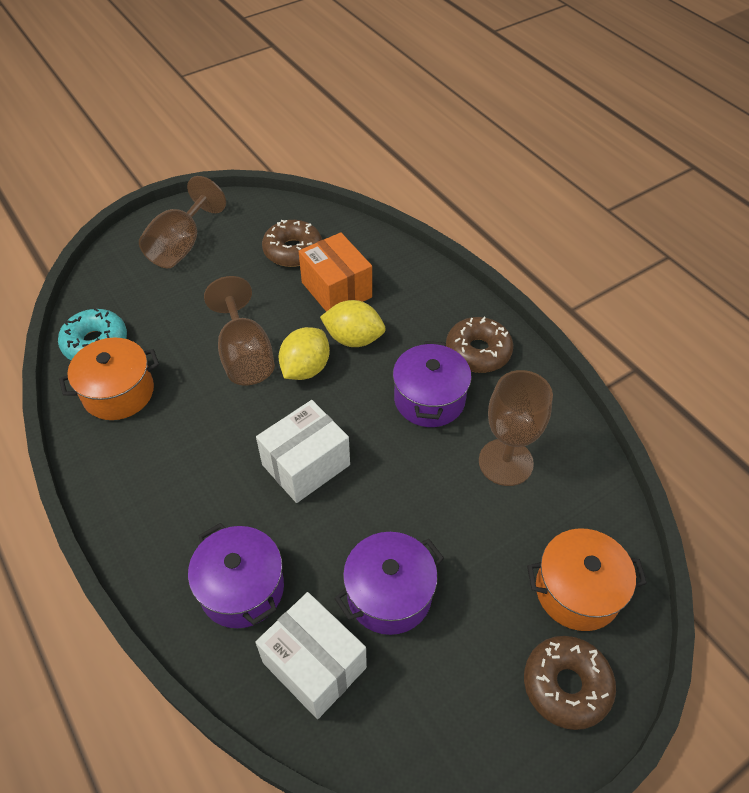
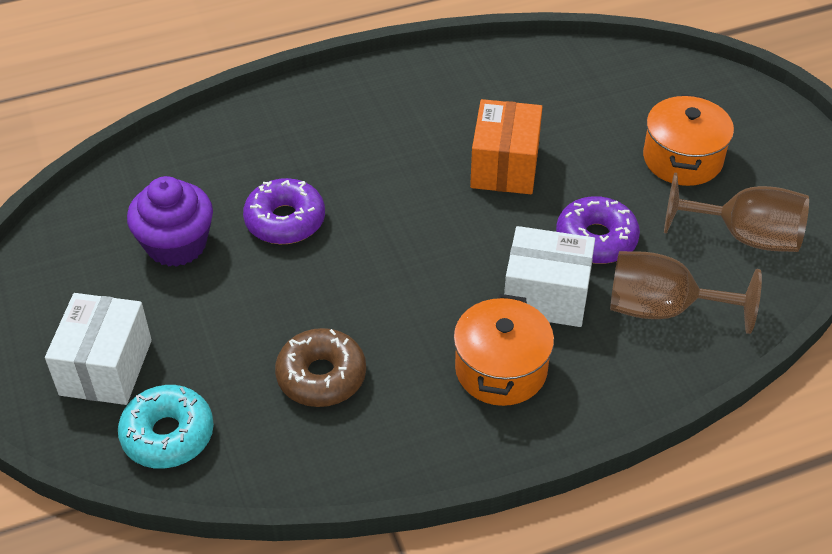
brown donut: [262,220,322,267] [446,317,513,373] [524,636,616,730] = 3 -> [275,328,366,407] = 1
brown goblet: [139,176,226,269] [204,276,275,386] [479,370,553,486] = 3 -> [610,251,762,334] [664,173,809,252] = 2
purple cupcake: none = 0 -> [127,176,213,267] = 1
purple donut: none = 0 -> [243,178,325,244] [556,196,640,264] = 2
purple pot: [188,523,284,628] [334,532,444,635] [393,341,472,427] = 3 -> none = 0
yellow lemon: [279,327,330,380] [320,300,386,347] = 2 -> none = 0

